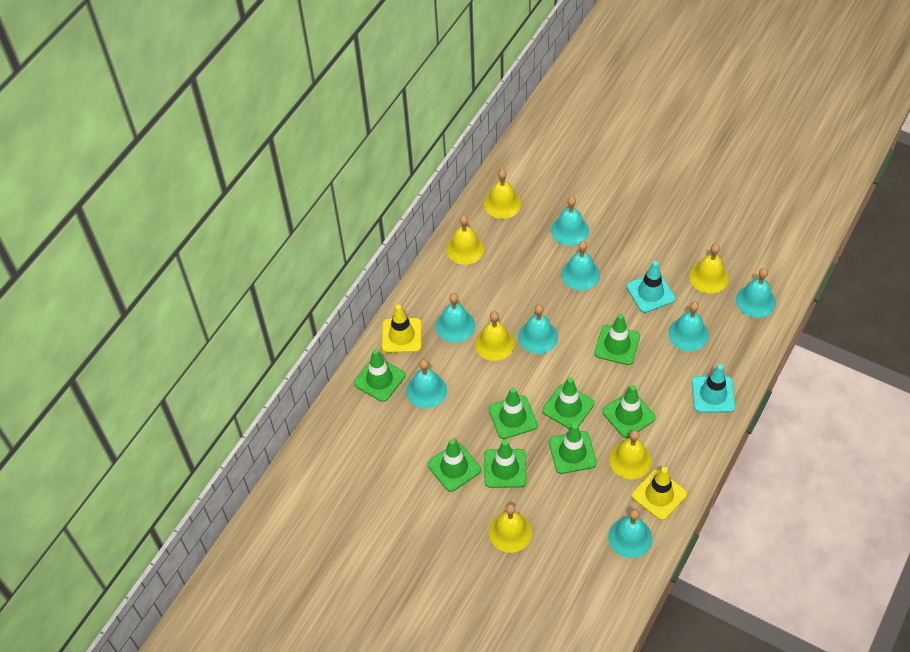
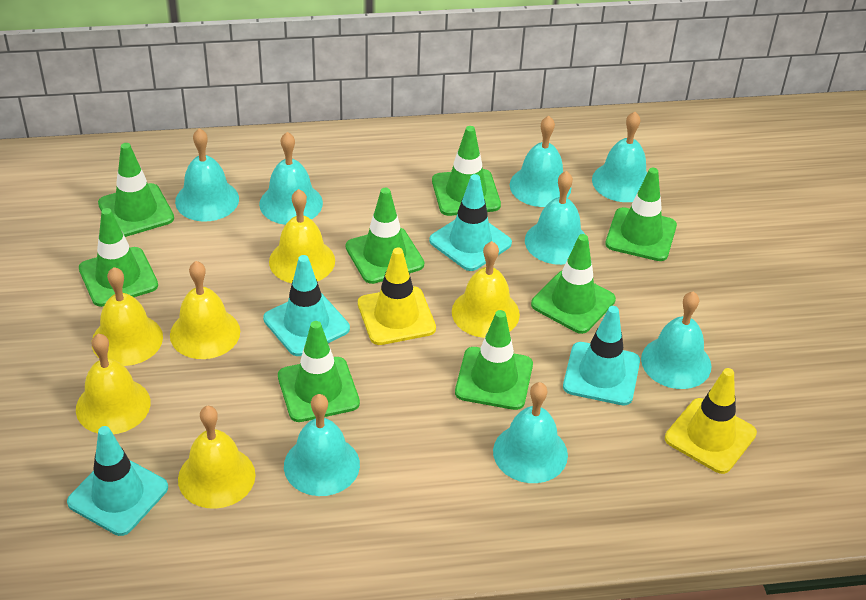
turquoise traffic cone: [627,261,675,313] [692,364,735,413] = 2 -> [67,426,168,536] [263,255,350,356] [429,174,512,271] [563,306,640,405] = 4

